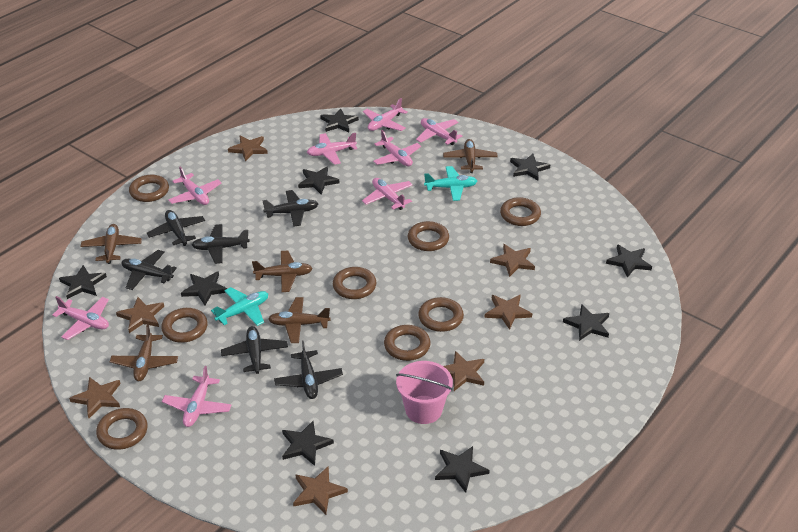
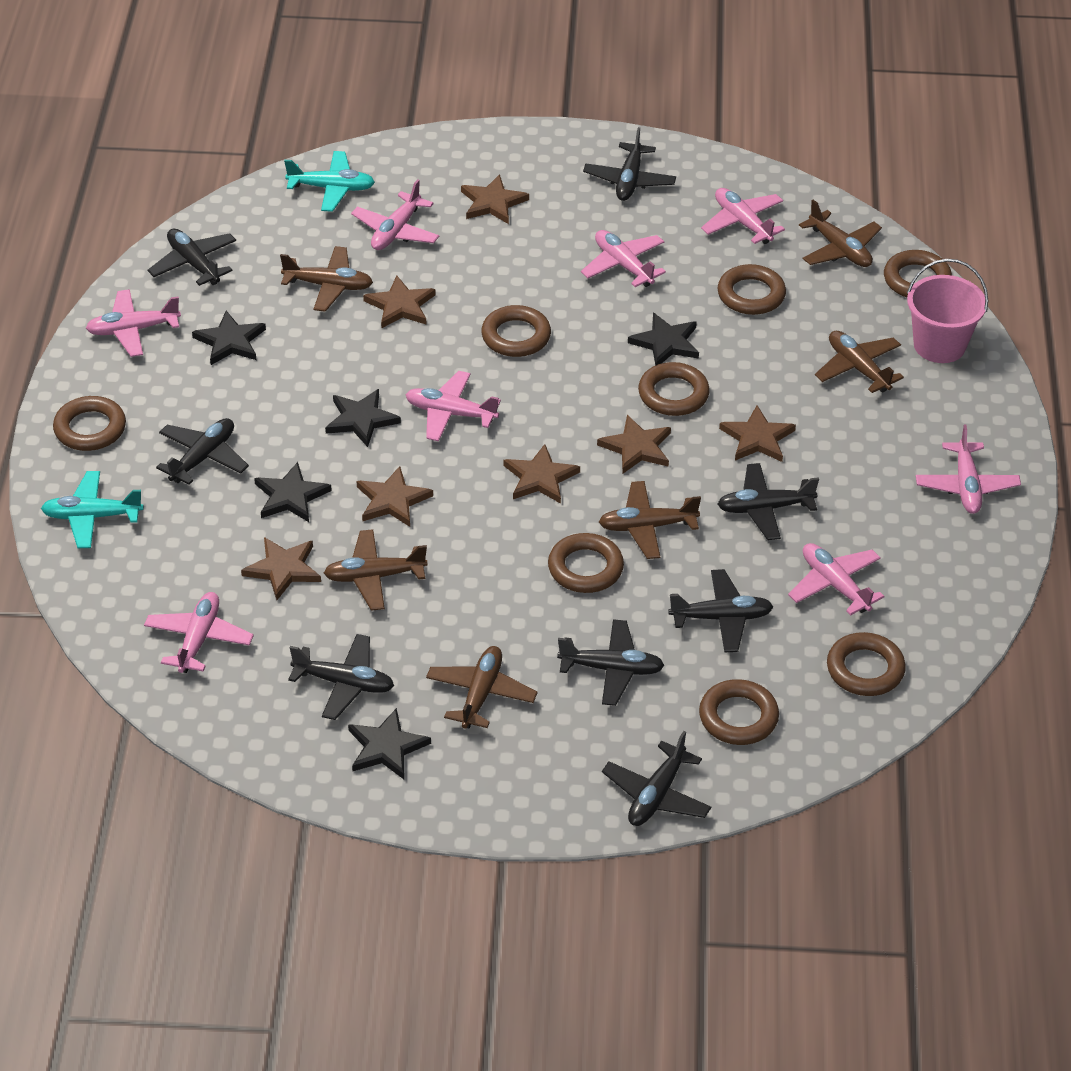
black plane: [121,250,177,290] [147,210,205,246] [192,224,250,264] [221,326,288,374] [262,190,318,227] [274,340,343,399] = 6 -> [148,229,236,286] [156,418,249,485] [288,634,394,720] [557,619,665,706] [583,127,676,201] [602,731,711,826] [668,569,773,653] [717,463,819,540] = 8
black star: [59,265,107,299] [181,271,228,305] [282,421,334,466] [298,166,339,194] [320,108,359,132] [435,446,490,493] [510,153,550,181] [563,304,609,341] [606,244,652,278] = 9 -> [192,311,266,365] [254,462,332,522] [325,389,401,447] [348,708,431,779] [628,313,699,366] = 5
brown plane: [80,224,142,264] [110,323,178,381] [252,250,313,292] [268,297,331,343] [443,139,498,173] = 5 -> [280,246,373,312] [324,529,428,611] [426,646,538,728] [599,481,701,559] [799,199,882,267] [815,331,904,393] = 6

